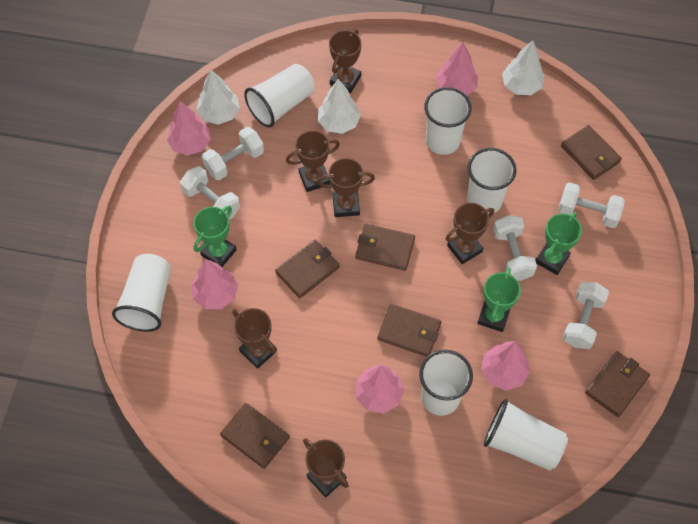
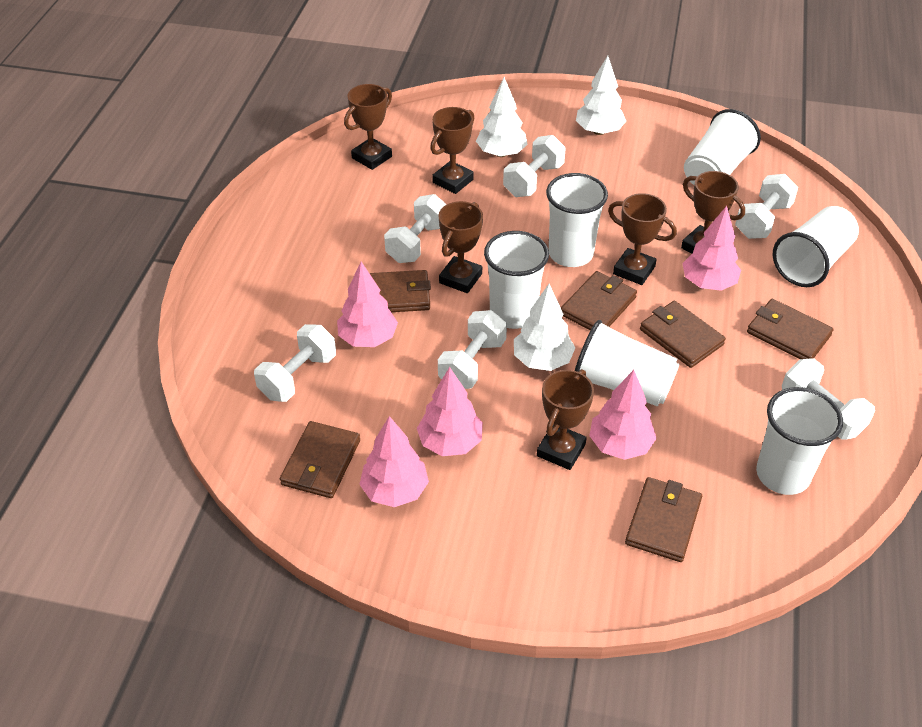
green trophy: [193,206,237,267] [477,268,521,332] [535,212,582,275] = 3 -> none = 0
white dumbbell: [180,166,240,220] [202,127,264,180] [493,215,537,281] [558,182,625,228] [563,282,609,349] = 5 -> [254,324,336,402] [384,194,447,263] [438,310,507,389] [503,135,566,197] [735,174,798,239] [782,358,875,439] = 6

